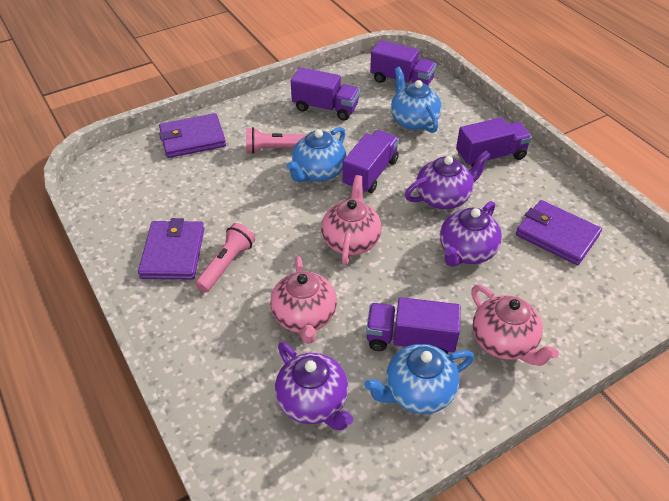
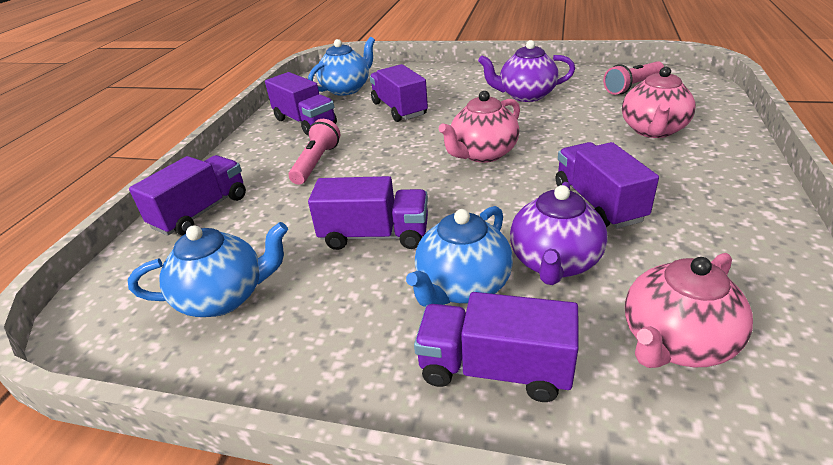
purple teapot: [275,342,353,431] [405,150,491,209] [440,201,502,267] = 3 -> [478,40,575,102] [510,182,608,285] = 2
purple truck: [291,67,360,121] [343,130,399,193] [366,297,461,354] [370,40,436,85] [456,117,532,167] = 5 -> [129,155,246,236] [265,72,337,135] [308,176,428,250] [370,64,428,122] [414,292,579,402] [556,142,659,229] = 6
purple wallet: [138,218,205,280] [159,113,226,158] [516,200,602,265] = 3 -> none = 0

